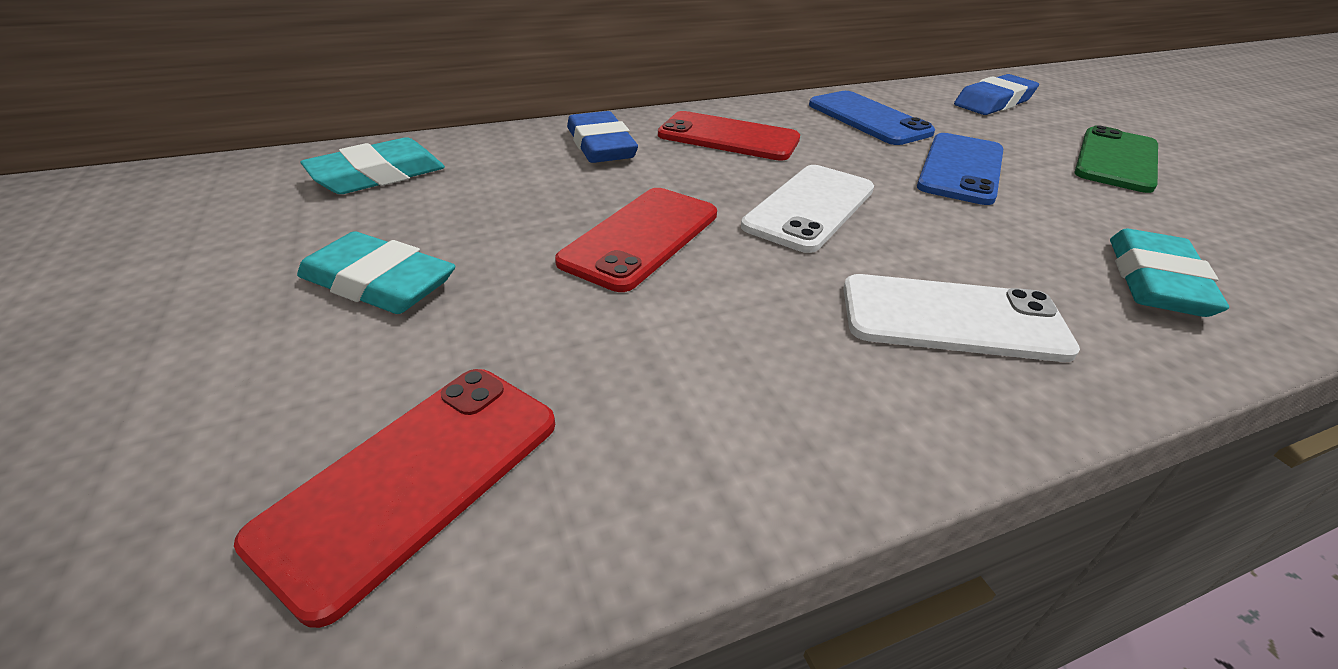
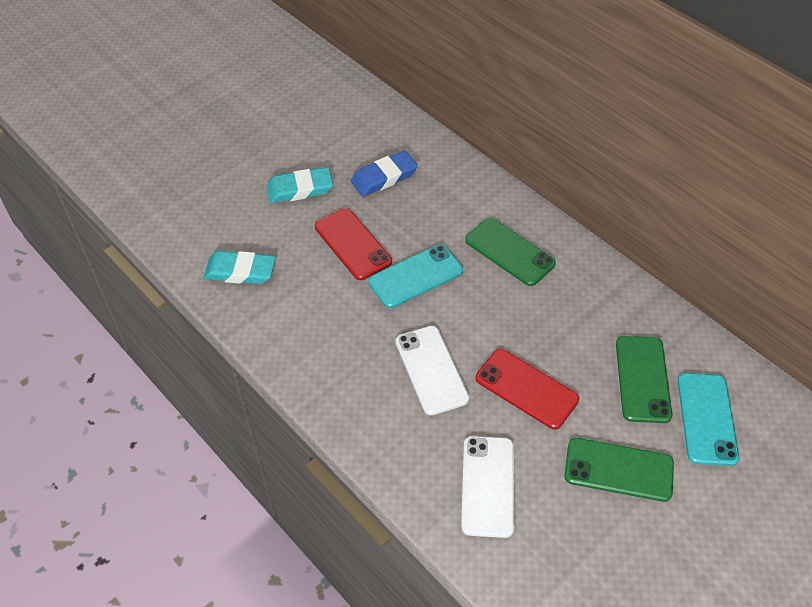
blue eraser: [567,111,638,163] [954,74,1039,115] = 2 -> [351,151,418,197] = 1
blue phone: [809,91,935,145] [917,133,1003,205] = 2 -> none = 0
green phone: [1074,125,1158,193] = 1 -> [465,218,556,286] [564,438,674,502] [616,336,672,423] = 3
red phone: [234,369,555,628] [555,188,717,292] [658,111,800,161] = 3 -> [315,208,392,280] [475,349,579,429] = 2
turquoise eraser: [297,231,455,314] [300,137,445,194] [1110,229,1229,317] = 3 -> [203,251,276,284] [266,167,333,203] = 2
turquoise phone: none = 0 -> [368,245,463,308] [678,373,739,466] = 2

